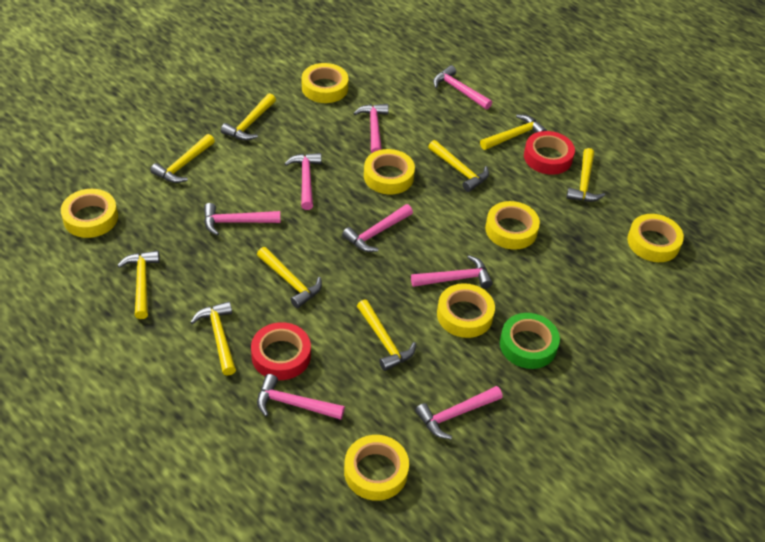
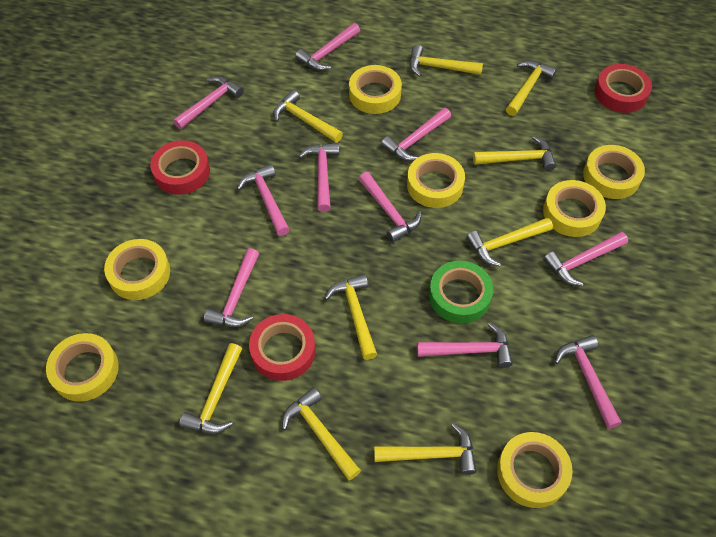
pink hammer: [204,203,280,236] [257,374,345,420] [284,153,321,210] [342,204,413,252] [353,104,389,153] [411,255,493,289] [415,386,503,439] [433,65,492,110] = 8 -> [173,76,244,129] [204,248,259,327] [237,164,290,236] [295,23,360,71] [299,142,339,212] [359,172,422,243] [381,108,451,161] [417,322,513,368] [543,232,628,286] [555,335,622,429] = 10
red tape: [251,322,311,380] [524,131,575,175] = 2 -> [150,140,210,195] [249,314,316,381] [595,64,652,113] = 3

